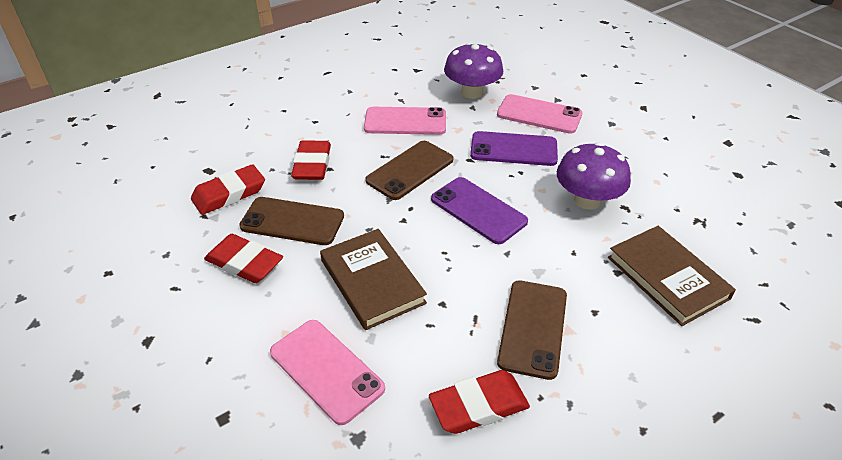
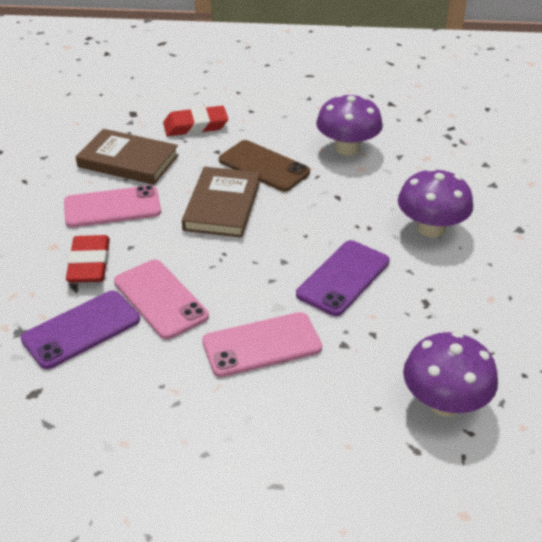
brown phone: [239,197,344,245] [365,141,453,200] [497,280,567,380] = 3 -> [219,140,310,192] = 1
purple mushroom: [444,42,503,99] [557,142,631,210] = 2 -> [316,94,383,155] [398,168,473,238] [403,332,498,416] = 3
red eraser: [191,164,265,215] [204,234,283,283] [291,140,331,180] [429,370,530,434] = 4 -> [66,235,110,283] [163,106,228,136] = 2

